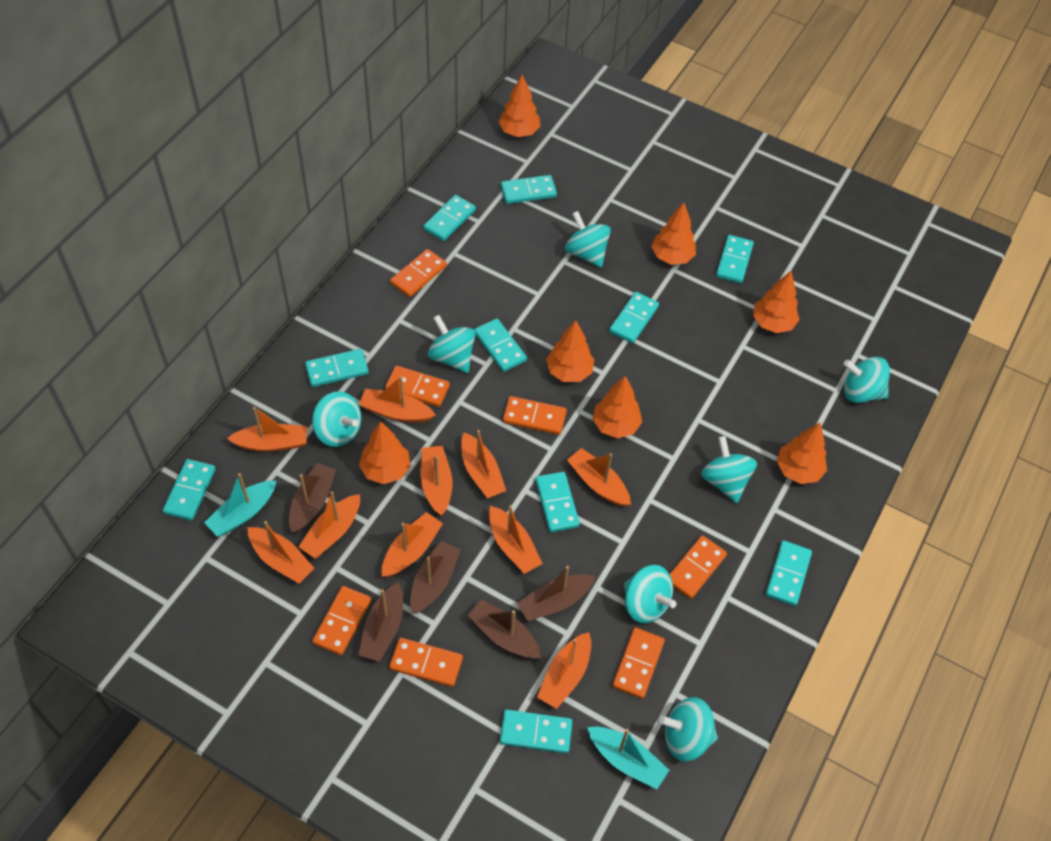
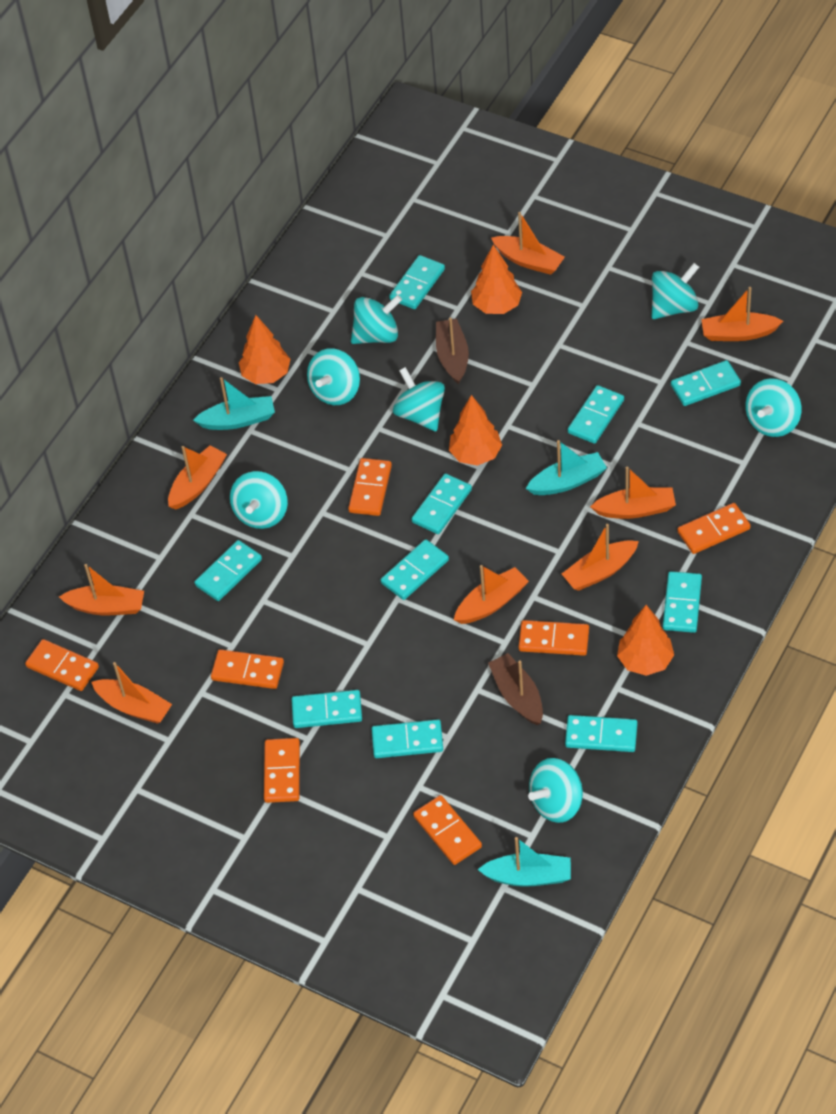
brown boat: [289,463,336,533] [358,582,403,662] [410,541,460,614] [467,599,542,659] [517,566,595,621] = 5 -> [436,318,469,384] [488,653,543,725] = 2
orange boat: [227,407,307,452] [247,521,315,583] [299,491,360,558] [359,376,435,422] [382,512,443,577] [420,446,452,516] [461,430,506,498] [489,505,543,574] [537,632,591,709] [567,448,631,507] = 10 -> [59,564,144,615] [91,662,172,724] [168,446,227,510] [454,565,529,624] [491,212,565,275] [562,524,639,591] [590,466,676,519] [701,287,783,341] = 8
orange tree: [359,421,411,484] [498,74,541,137] [546,320,594,382] [593,376,642,438] [651,202,696,265] [753,271,799,333] [777,423,827,484] = 7 -> [239,315,290,384] [449,395,502,466] [471,245,522,314] [617,605,674,676] = 4
turquoise boat: [204,473,276,537] [587,727,669,789] = 2 -> [193,377,275,430] [477,837,571,887] [526,440,607,495] = 3

